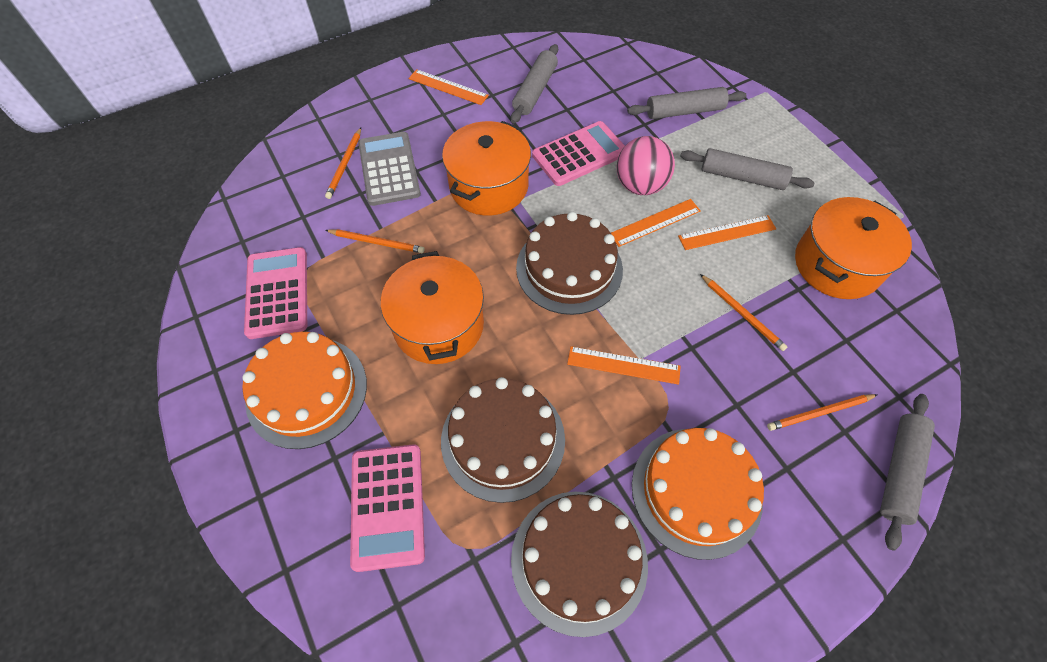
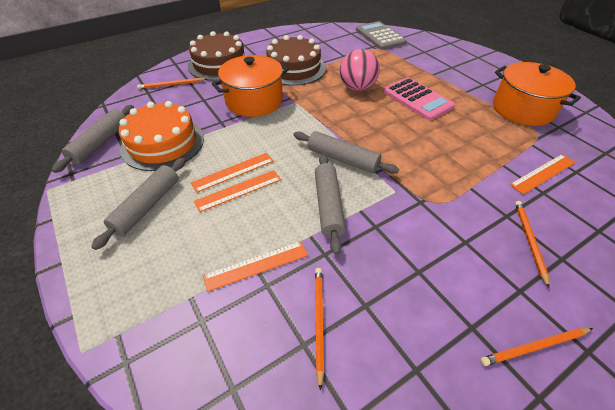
brown cake: [441,377,565,503] [511,491,648,637] [516,212,623,315] = 3 -> [188,31,247,81] [266,35,326,86] = 2
orange cake: [242,332,367,449] [632,428,764,560] = 2 -> [119,101,204,171] = 1
orange pot: [381,251,484,364] [442,121,531,216] [795,197,912,299] = 3 -> [212,55,289,117] [493,62,581,126] = 2
pink calculator: [244,247,307,339] [350,444,425,572] [532,121,625,186] = 3 -> [383,77,455,121] = 1

